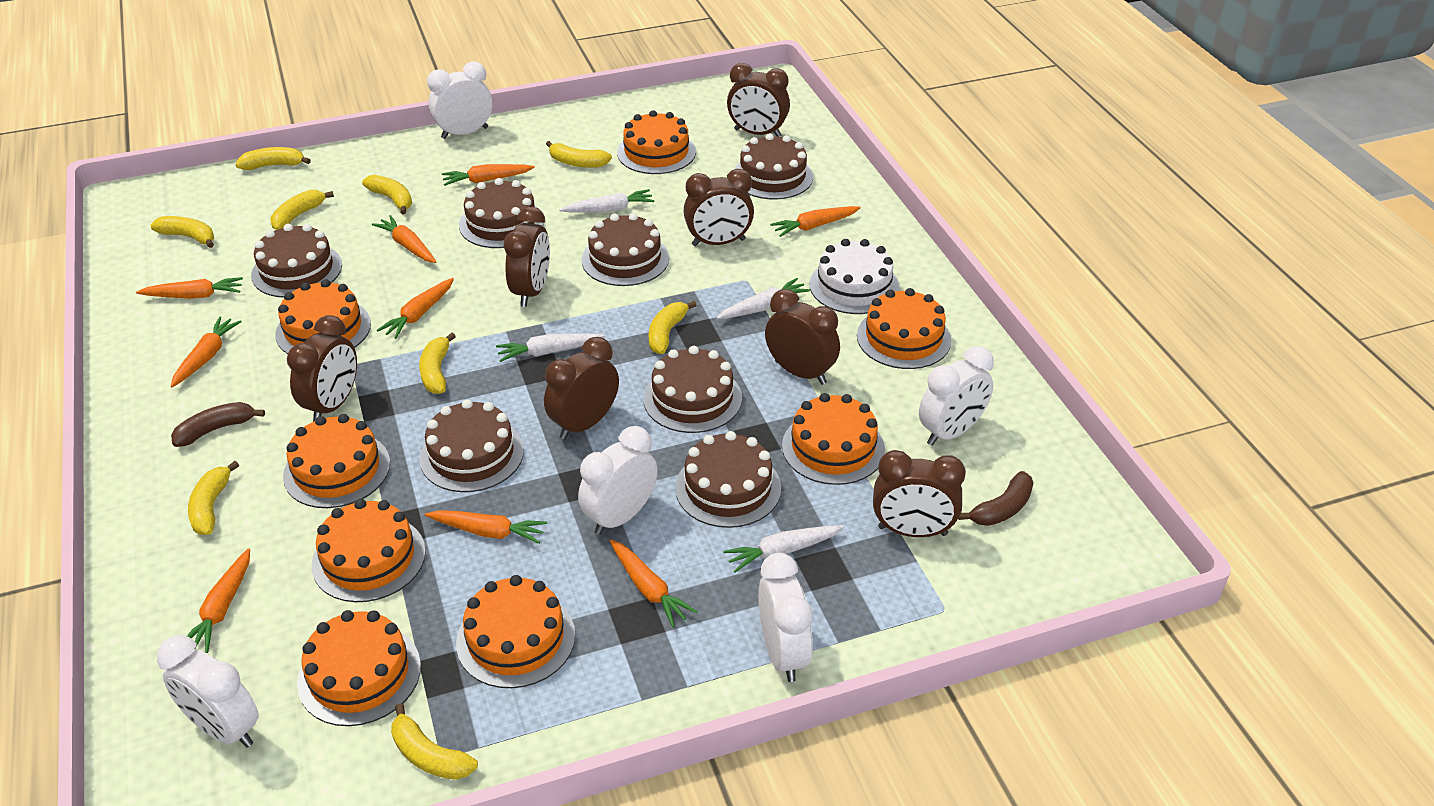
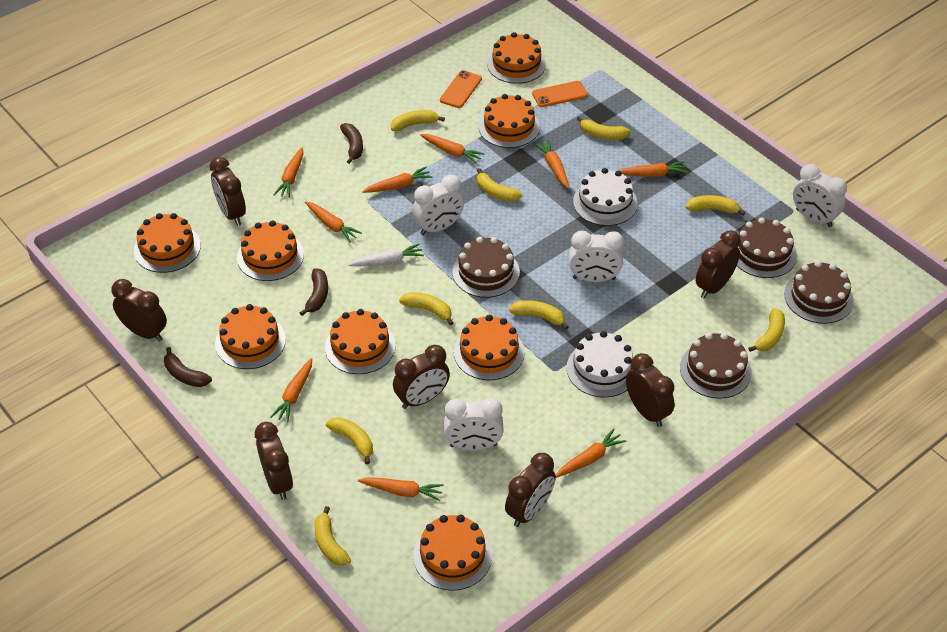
brown banana: [171,402,265,447] [958,471,1033,526] = 2 -> [164,347,212,387] [300,269,328,316] [340,123,363,164] = 3
brown cake: [251,224,342,298] [419,399,524,492] [459,178,544,248] [582,213,669,286] [643,346,742,433] [675,431,781,528] [734,133,813,199] = 7 -> [452,237,520,298] [680,333,752,399] [737,218,797,278] [784,261,854,324] = 4
orange phone: none = 0 -> [440,70,482,108] [532,81,588,107] = 2
white cake: [809,239,900,314] = 1 -> [567,331,633,398] [573,168,638,226] = 2
white carrot: [496,333,604,362] [559,189,655,212] [717,278,810,319] [723,525,844,572] = 4 -> [349,243,424,266] = 1
white clock: [157,635,259,748] [427,61,492,139] [578,426,658,535] [758,553,813,682] [919,346,994,446] = 5 -> [412,175,464,235] [444,398,504,451] [569,231,624,282] [793,164,847,227] = 4

